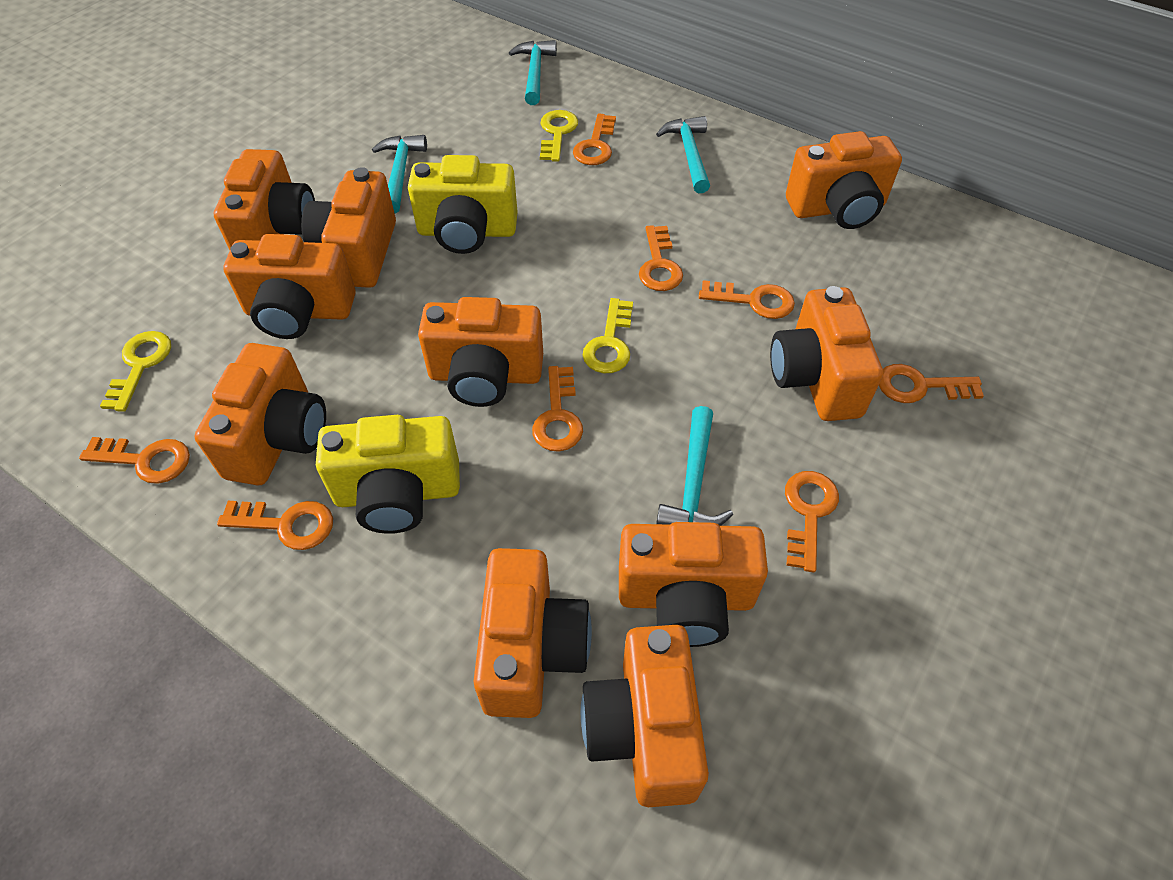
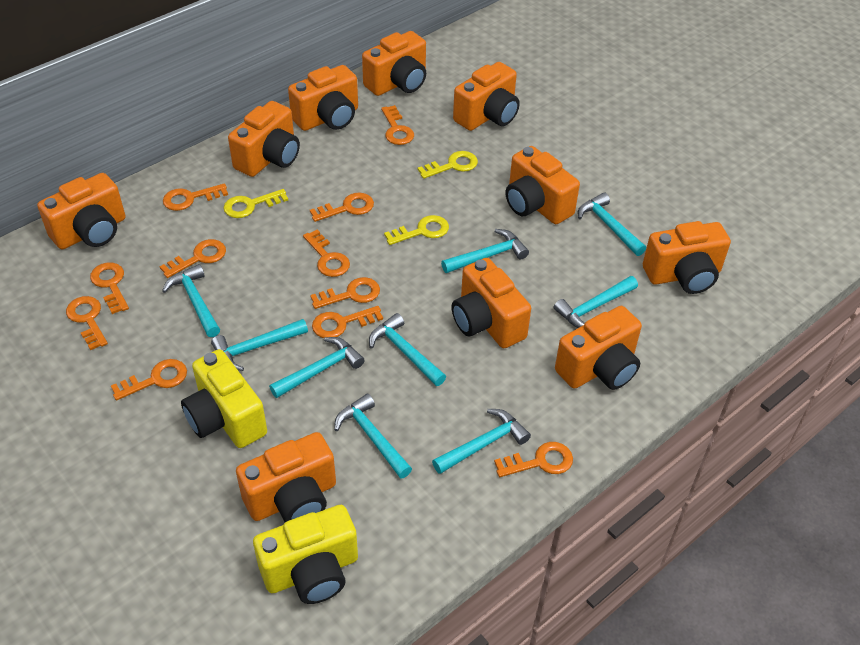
orange key: [79,437,190,484] [217,501,333,550] [532,366,583,452] [573,114,616,165] [639,225,683,291] [699,280,795,319] [785,471,839,573] [879,364,984,403] = 8 -> [66,296,108,350] [90,262,129,314] [111,359,187,401] [160,239,226,278] [163,183,228,211] [303,230,350,277] [310,192,374,222] [310,277,380,309] [312,306,383,338] [381,105,414,145] [494,442,573,477] = 11
turquoise hammer: [372,135,427,214] [509,40,557,105] [656,116,710,193] [656,406,733,526] = 4 -> [162,264,220,337] [211,319,308,371] [269,337,365,398] [334,394,412,479] [369,313,446,386] [432,409,531,474] [441,229,529,273] [554,276,638,328] [578,193,646,256] = 9

